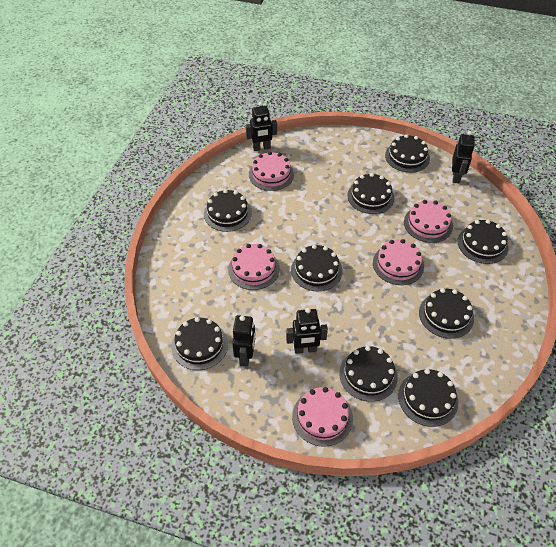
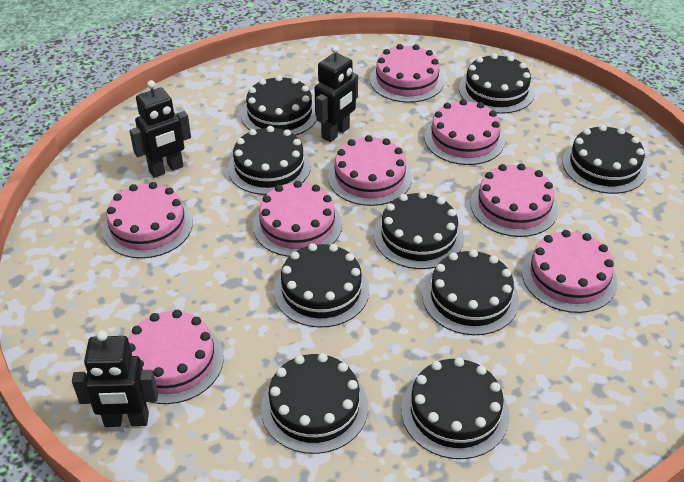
black robot: [232,315,255,367] [246,102,277,151] [286,308,328,354] [452,131,475,183] = 4 -> [72,330,158,427] [129,80,191,178] [315,45,358,142] = 3
pink cake: [228,244,280,290] [249,151,294,191] [292,387,353,447] [373,239,424,285] [404,200,453,243] = 5 -> [103,182,193,258] [128,310,224,404] [253,181,342,257] [328,135,412,206] [370,44,444,103] [424,99,505,165] [470,163,558,237] [522,230,618,313] = 8

